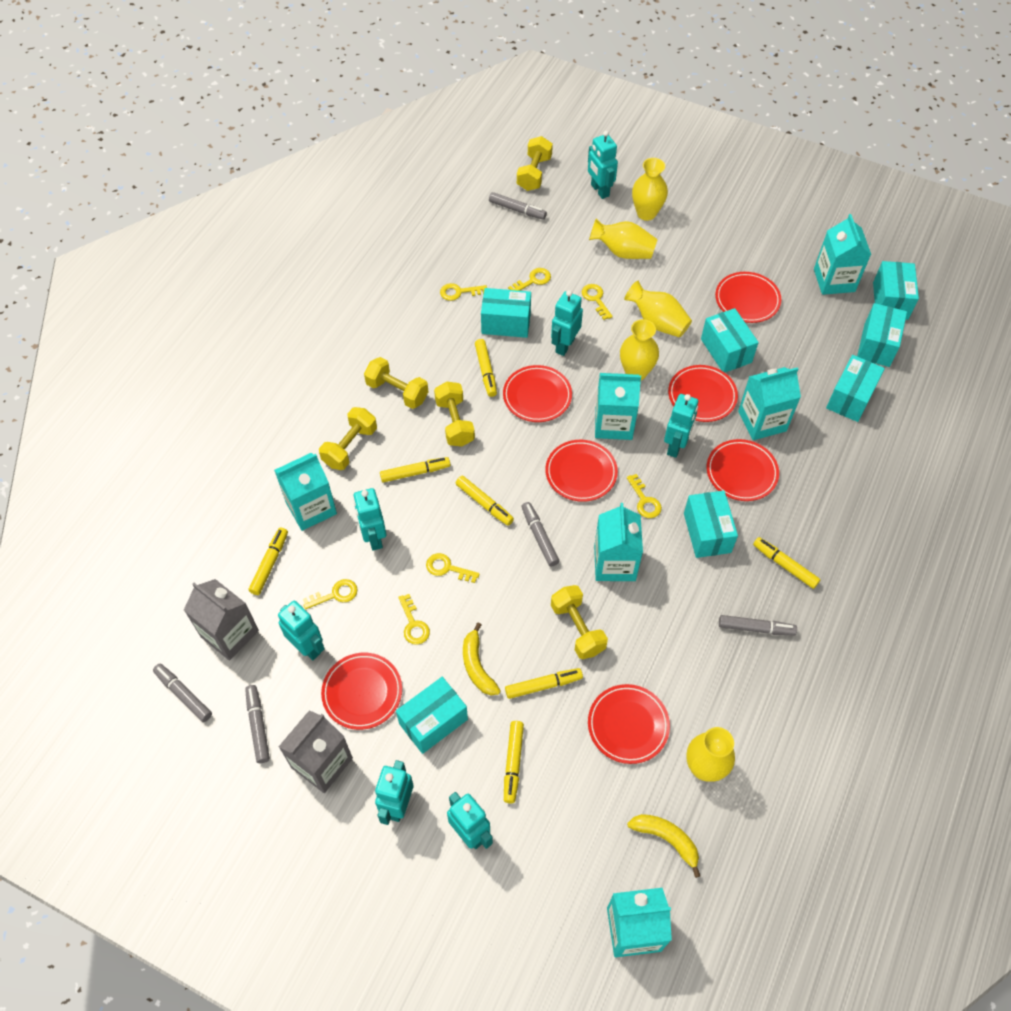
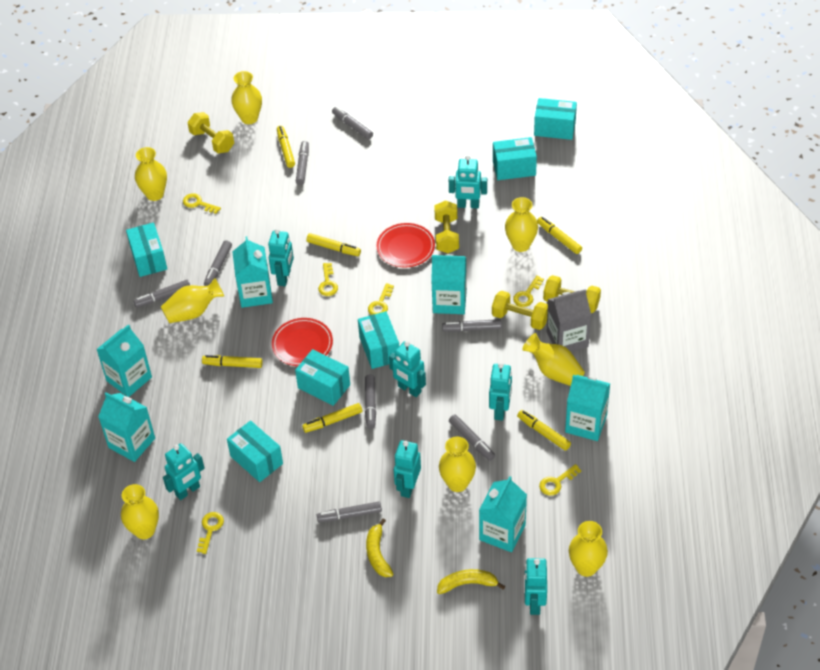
grey carton: [184,579,259,661] [279,710,353,793] = 2 -> [547,289,591,352] = 1
grey marker: [153,664,212,722] [245,685,270,763] [489,192,547,220] [521,502,560,567] [719,615,797,636] = 5 -> [134,280,190,308] [204,240,232,286] [296,141,309,185] [317,501,382,522] [332,107,373,139] [365,375,376,429] [442,319,502,332] [449,415,495,461] = 8
red plate: [321,653,402,730] [503,365,572,422] [545,440,618,502] [588,684,670,764] [668,365,738,422] [707,439,779,501] [715,272,781,323] = 7 -> [272,318,333,366] [376,223,435,267] = 2
turquoise box: [396,677,468,754] [481,288,531,338] [684,491,738,558] [701,308,759,372] [826,355,885,422] [857,303,907,367] [873,261,919,320] = 7 -> [126,222,167,277] [227,420,283,482] [295,349,350,406] [358,311,399,369] [493,137,537,180] [534,98,577,140] = 6
yellow dumbbell: [319,407,377,470] [364,357,428,409] [434,382,475,447] [517,136,553,191] [551,585,608,659] = 5 -> [188,112,234,153] [434,200,459,253] [492,291,548,330] [543,275,601,313] = 4
yellow key: [303,579,358,609] [398,594,430,645] [426,553,480,583] [440,283,487,301] [508,268,551,291] [582,284,613,320] [627,474,662,518] = 7 -> [183,193,221,214] [197,512,224,554] [318,263,338,296] [368,283,394,315] [513,276,544,307] [539,464,581,496] = 6
yellow marker: [249,528,288,595] [380,457,450,483] [456,476,514,526] [475,339,497,397] [504,721,524,803] [505,668,583,699] [753,537,821,589] = 7 -> [202,355,263,368] [277,126,295,168] [302,403,362,433] [306,233,361,256] [517,410,571,451] [537,217,582,254] = 6
yellow vase: [589,218,658,259] [620,319,659,380] [624,281,692,338] [632,158,668,221] [686,727,735,782] = 5 -> [121,484,159,539] [135,147,167,201] [161,278,224,323] [231,71,262,124] [439,437,476,492] [505,197,538,252] [522,333,585,386] [569,521,608,577] = 8

